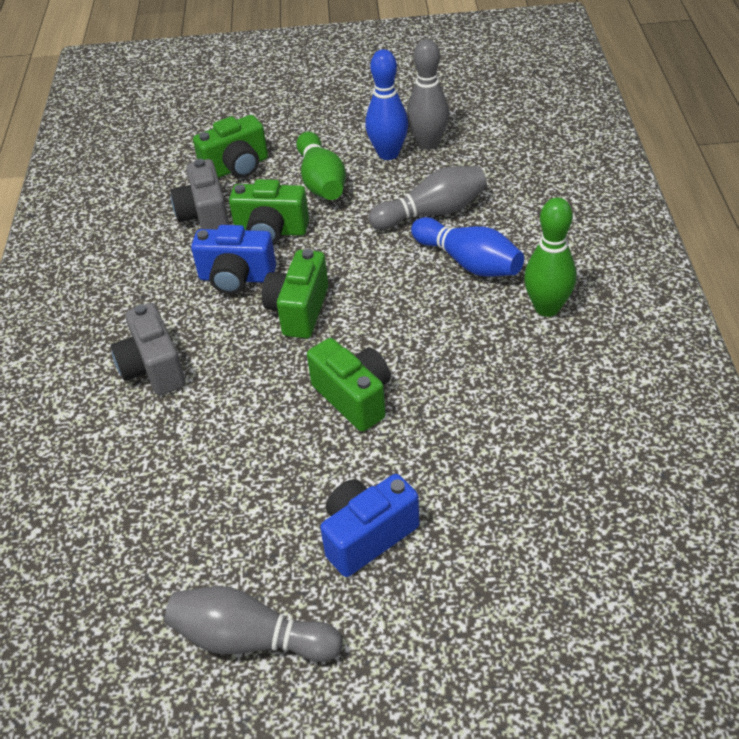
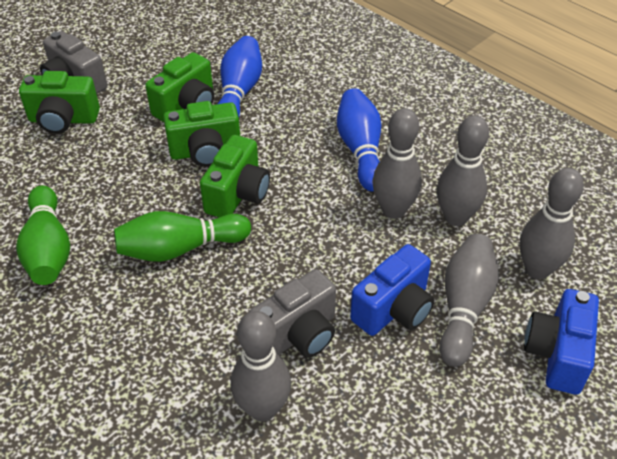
grey bowling pin: [165,586,343,662] [368,166,487,230] [407,39,449,150] = 3 -> [231,311,291,421] [373,108,422,219] [437,115,489,226] [439,234,499,367] [520,168,584,279] = 5

